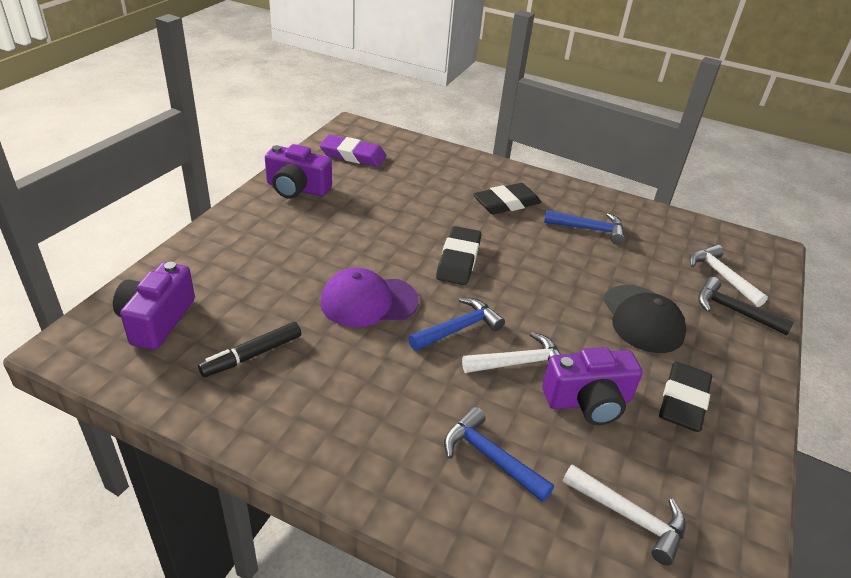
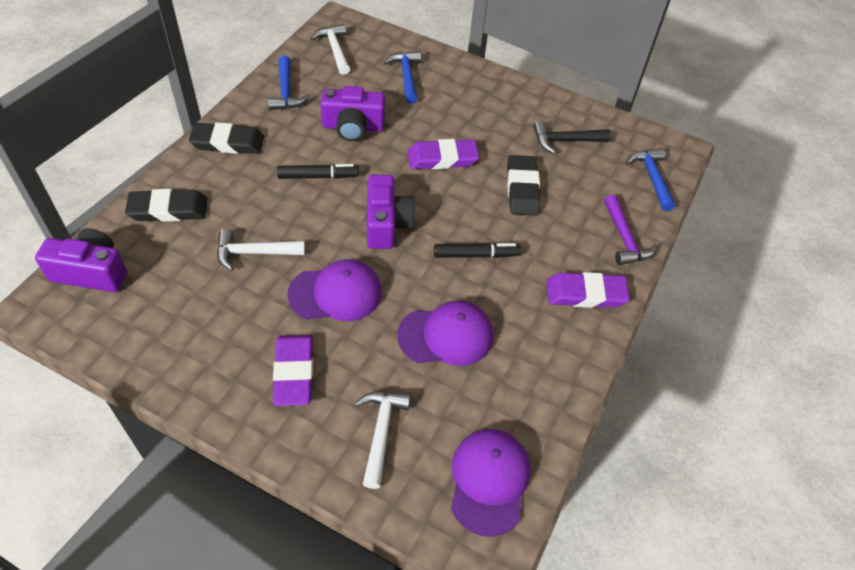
black cap: [603,285,687,353] = 1 -> none = 0
black marker: [198,322,301,377] = 1 -> [277,164,359,179] [434,243,521,258] = 2
purple cap: [320,268,419,327] = 1 -> [287,259,382,321] [397,300,493,366] [451,429,530,537] = 3
purple eraser: [319,135,386,167] = 1 -> [273,335,313,406] [408,139,479,169] [547,272,630,308] = 3
purple hammer: none = 0 -> [604,195,658,265] = 1

